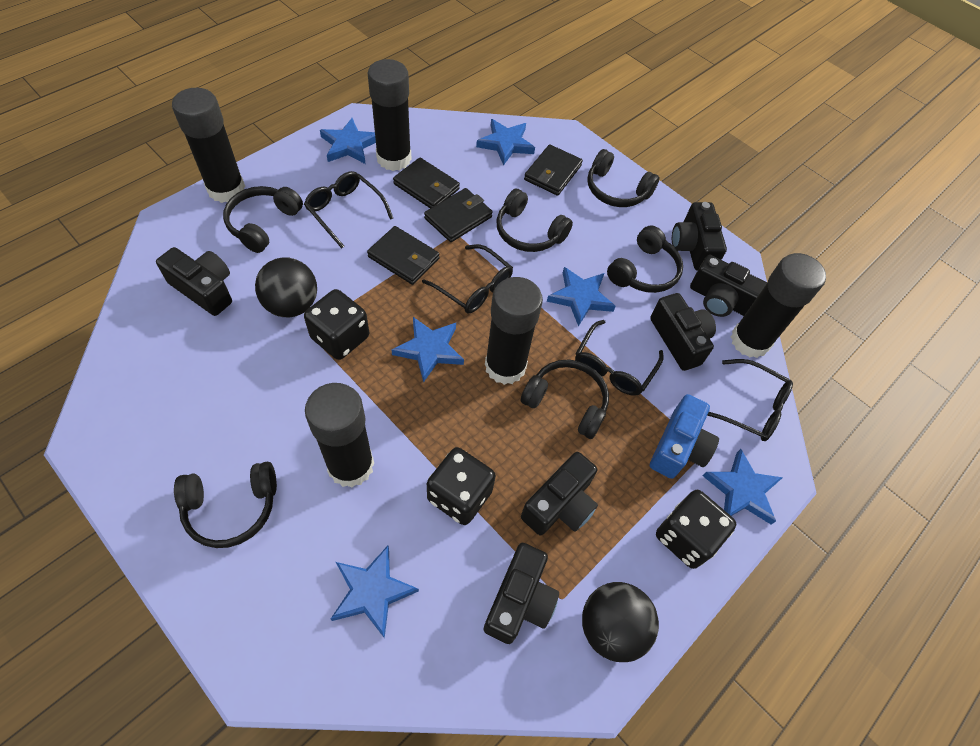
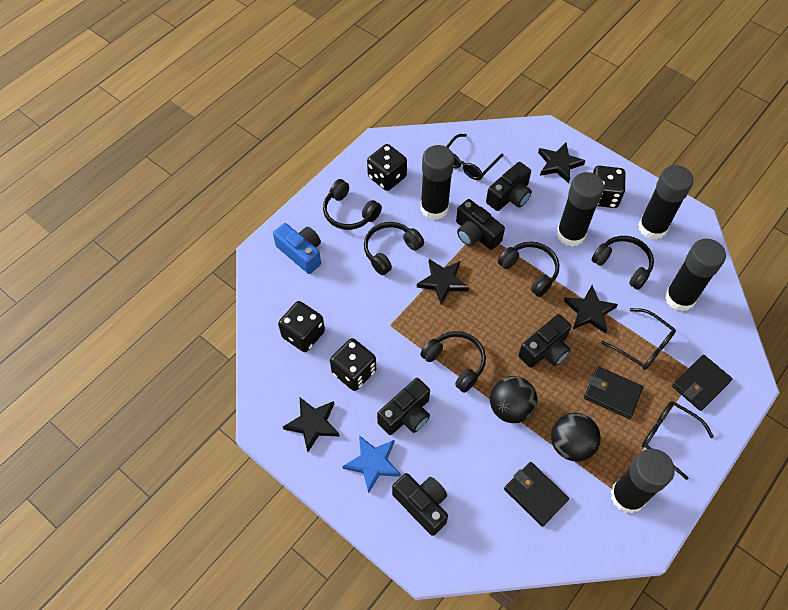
black camera: [156,247,232,316] [484,543,559,644] [521,452,598,535] [650,293,716,371] [672,202,727,271] [690,255,767,317] = 6 -> [377,378,430,435] [392,473,448,536] [456,199,505,250] [486,162,532,211] [518,314,572,368] = 5
black dice: [304,289,369,360] [427,447,496,525] [656,490,736,569] = 3 -> [278,301,325,352] [330,338,376,391] [367,144,407,191] [593,166,626,208] = 4
black glasses: [304,171,393,248] [422,244,513,314] [575,320,664,396] [707,359,793,441] = 4 -> [446,134,503,180] [602,308,676,370] [642,401,714,480] = 3
black headphones: [174,462,277,548] [223,186,303,253] [497,189,573,252] [521,360,609,439] [587,149,659,207] [607,226,683,293] = 6 -> [323,179,382,230] [364,222,424,275] [420,331,486,393] [498,241,560,297] [592,236,654,290] = 5
black star: none = 0 -> [283,398,340,452] [417,259,469,306] [538,142,585,183] [564,285,618,334] = 4
black wallet: [367,226,440,285] [393,158,460,208] [424,188,493,242] [524,144,583,196] = 4 -> [504,462,569,527] [584,366,643,419] [672,355,732,411] = 3
blue star: [320,118,376,164] [331,546,419,638] [392,317,464,383] [476,119,535,165] [547,267,616,327] [703,449,783,525] = 6 -> [342,435,401,493] = 1

